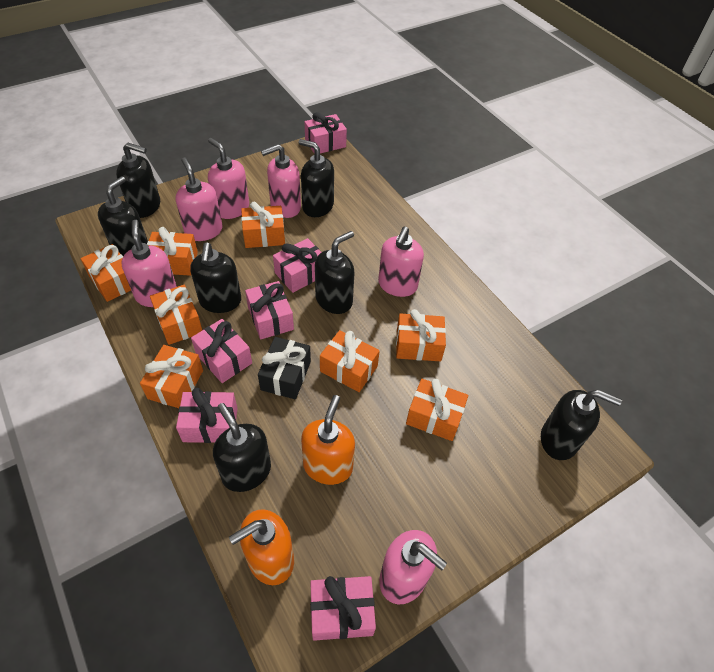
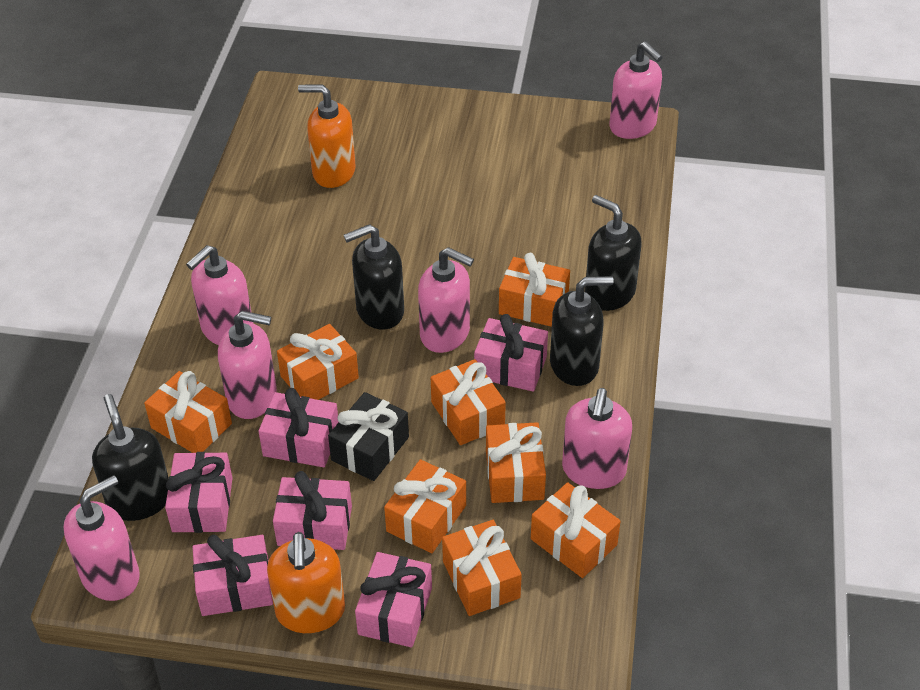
black soap dispenser: [98,176,148,257] [116,143,160,218] [190,242,241,313] [213,403,271,492] [298,139,334,217] [315,231,355,314] [541,390,622,460] = 7 -> [92,394,169,521] [344,224,404,330] [550,276,614,386] [585,195,641,311] = 4

